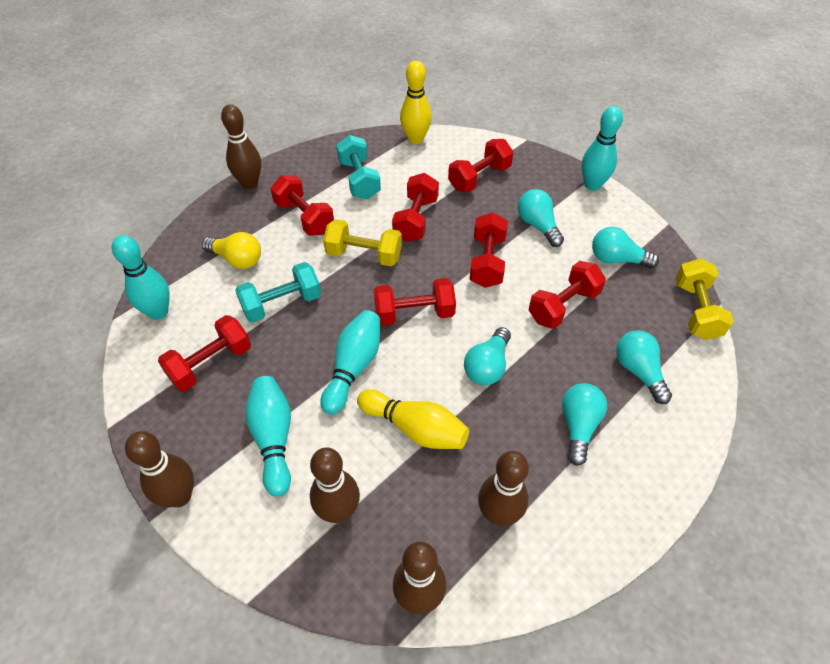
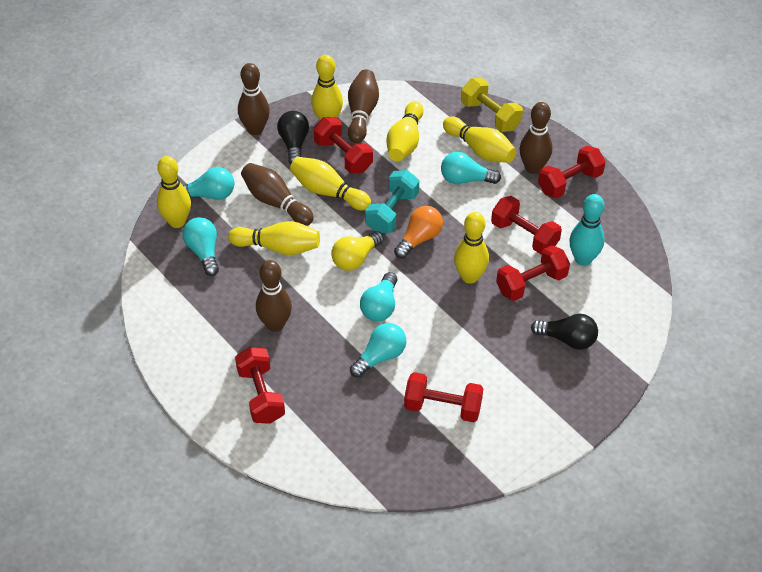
black light bulb: none = 0 -> [277,111,309,164] [531,314,598,350] = 2
orange light bulb: none = 0 -> [394,206,443,259] = 1
red dumbbell: [158,315,251,392] [270,175,334,236] [374,278,456,326] [392,173,439,242] [448,139,514,192] [470,212,508,288] [529,261,606,329] = 7 -> [235,347,285,424] [314,117,373,174] [404,372,483,422] [491,196,562,255] [496,245,570,301] [538,146,606,198] = 6
turquoise bowling pin: [112,235,170,320] [245,376,291,496] [320,310,380,415] [582,106,623,191] = 4 -> [569,194,605,266] = 1
turquoise dumbbell: [235,262,321,323] [336,135,381,199] = 2 -> [365,170,419,233] = 1
yellow bowling pin: [357,389,469,449] [400,61,432,144] = 2 -> [157,156,191,228] [228,221,320,255] [290,157,371,210] [311,55,343,121] [386,101,424,161] [443,116,517,163] [454,212,489,284] = 7
yellow dumbbell: [323,219,402,266] [675,258,734,340] = 2 -> [461,78,523,132] = 1

